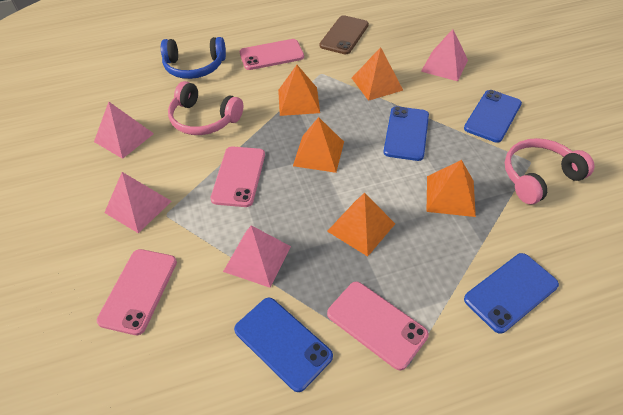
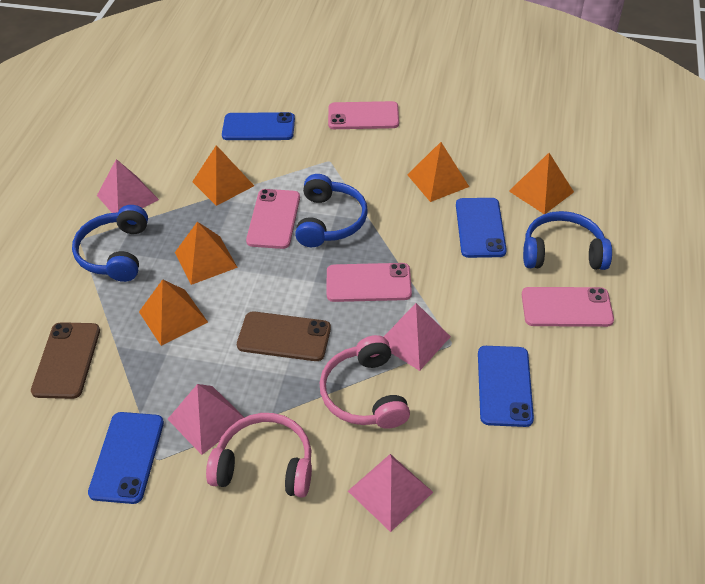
blue headphones: [161,37,226,79] = 1 -> [72,205,148,282] [295,174,368,247] [523,211,612,270] = 3
brown phone: [320,15,369,54] = 1 -> [31,322,100,399] [237,311,331,361] = 2

